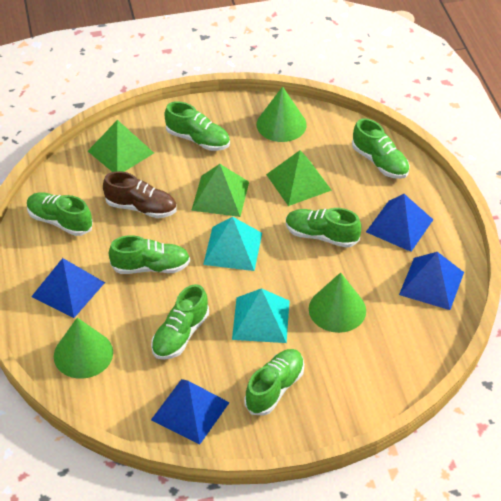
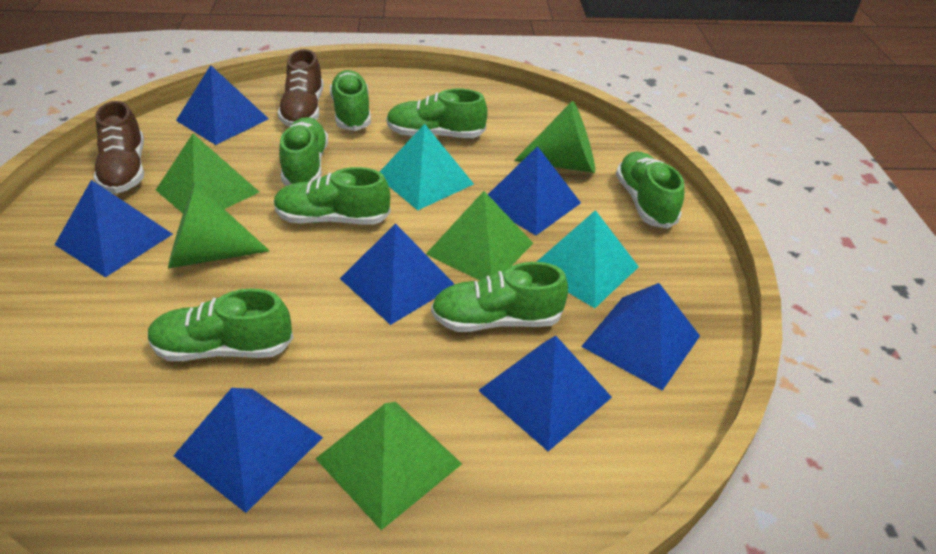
blue pyramid: [31,258,105,318] [151,379,230,445] [366,194,433,252] [399,252,464,310] = 4 -> [55,180,173,277] [173,388,323,513] [176,65,269,145] [340,223,454,325] [478,335,612,451] [488,146,581,235] [581,283,700,391] = 7
brown shoe: [103,171,176,218] = 1 -> [94,101,144,194] [278,49,324,127] = 2
green cone: [54,318,113,379] [257,86,307,142] [309,272,366,333] = 3 -> [168,182,270,269] [514,101,595,173] = 2

